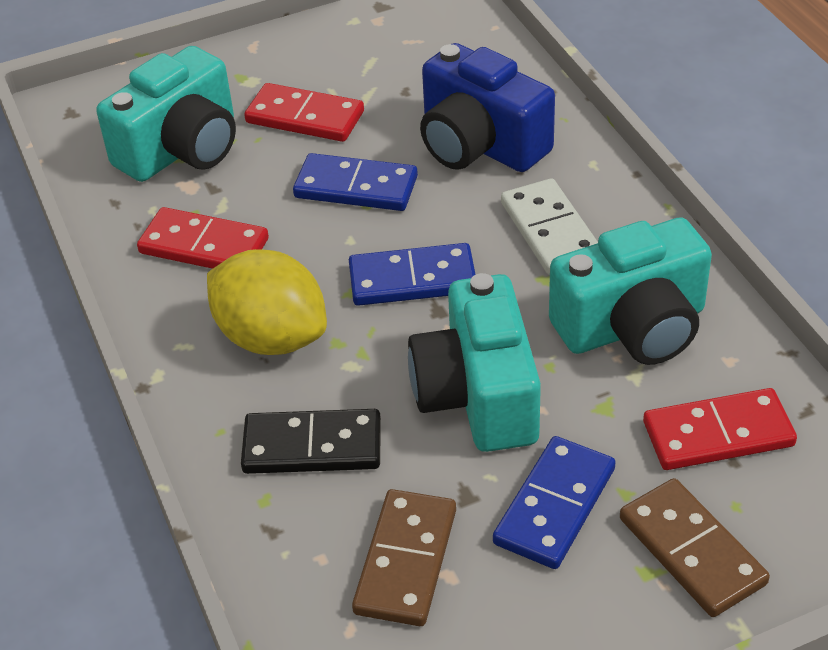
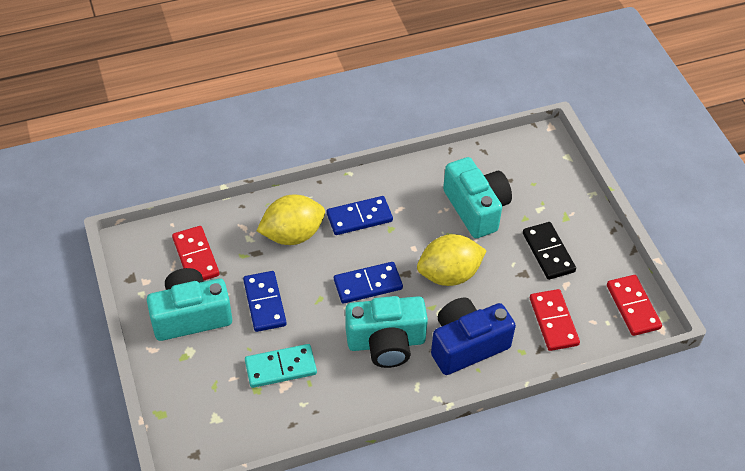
brown domino: [352,489,456,626] [620,478,770,617] = 2 -> none = 0
turquoise domino: none = 0 -> [245,344,317,388] = 1
white domino: [501,178,598,275] = 1 -> none = 0
yellow lemon: [207,249,327,355] = 1 -> [257,194,325,245] [417,234,487,286] = 2

